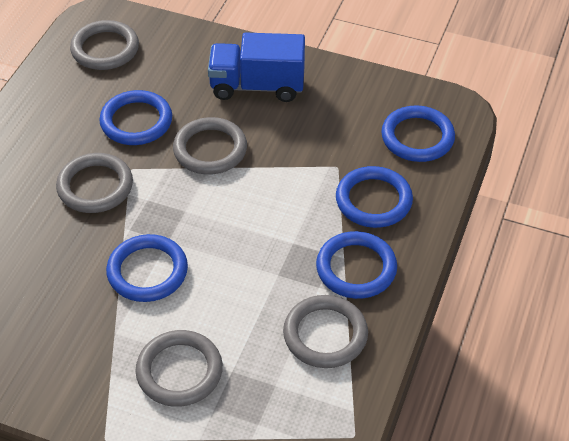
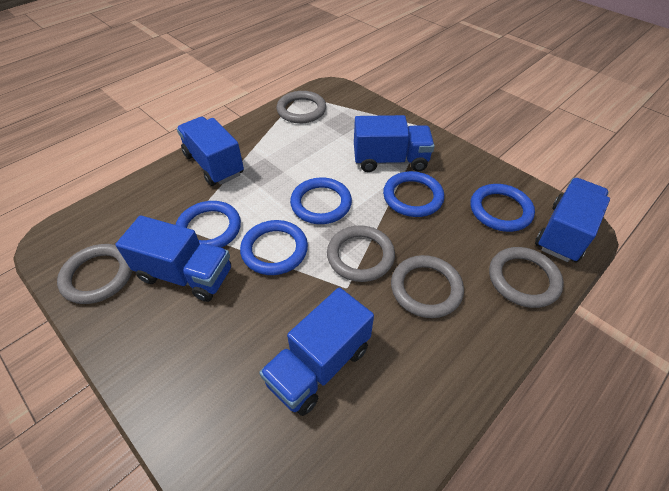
blue truck: [208,32,305,102] = 1 -> [115,215,231,302] [177,117,244,186] [259,287,374,416] [354,115,435,172] [535,178,610,262] = 5

